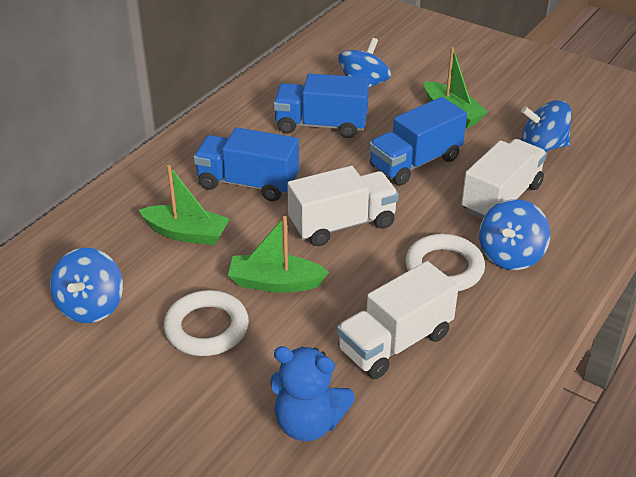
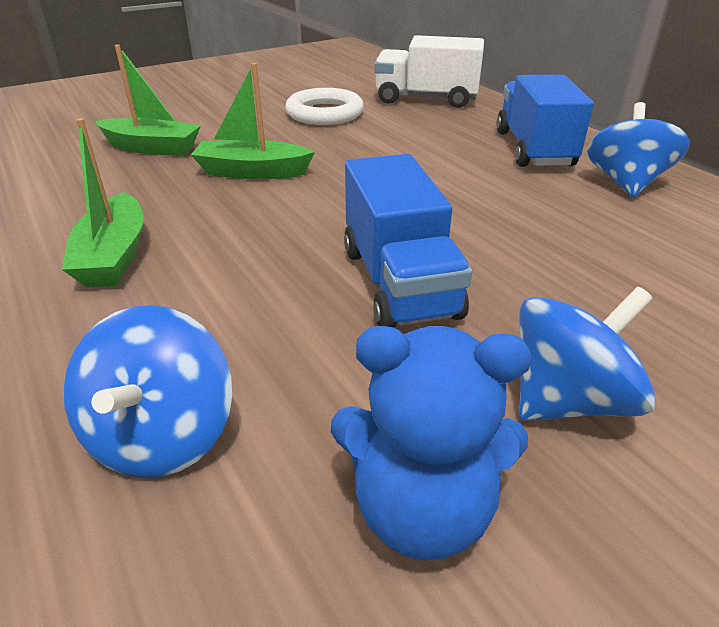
blue spinning top: [50,248,123,323] [338,38,391,88] [479,199,550,270] [521,100,572,152] = 4 -> [63,305,232,478] [519,286,656,421] [587,102,690,197] = 3
blue truck: [193,128,299,201] [273,73,369,138] [369,97,467,186] = 3 -> [344,154,472,328] [496,75,594,167] = 2
white ring: [164,290,249,356] [405,234,485,291] = 2 -> [285,88,364,125] = 1
white truck: [287,166,399,246] [337,261,459,379] [461,139,547,219] = 3 -> [375,35,484,108] = 1

